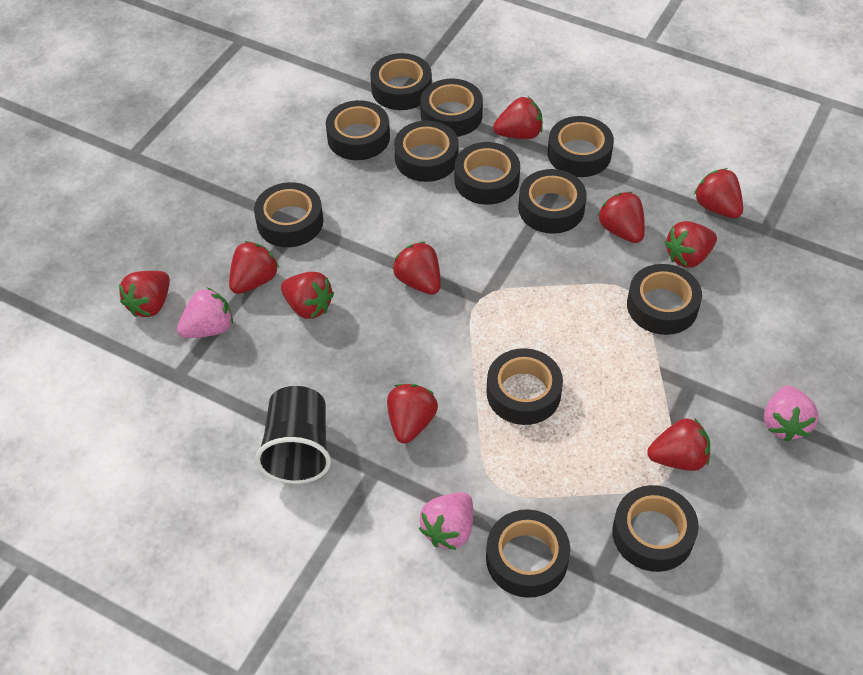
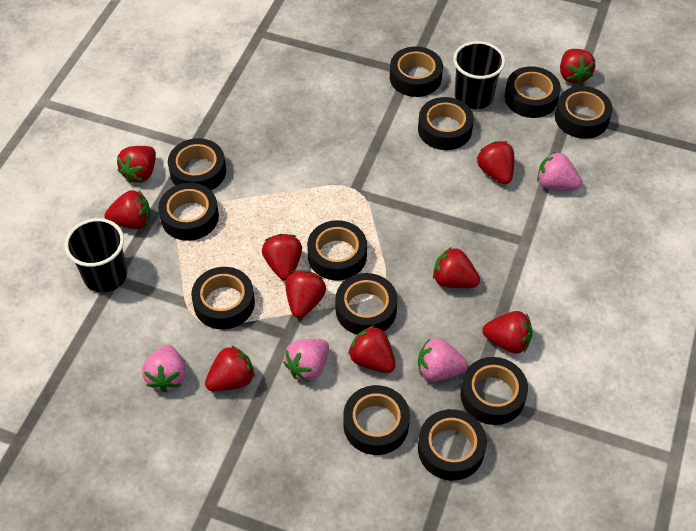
black cup: [255,386,331,484] = 1 -> [65,218,127,293] [453,41,505,109] = 2
pink strawberry: [177,288,233,338] [419,492,473,550] [764,386,819,442] = 3 -> [142,345,186,392] [283,339,329,382] [418,338,468,381] [537,151,582,190] = 4

